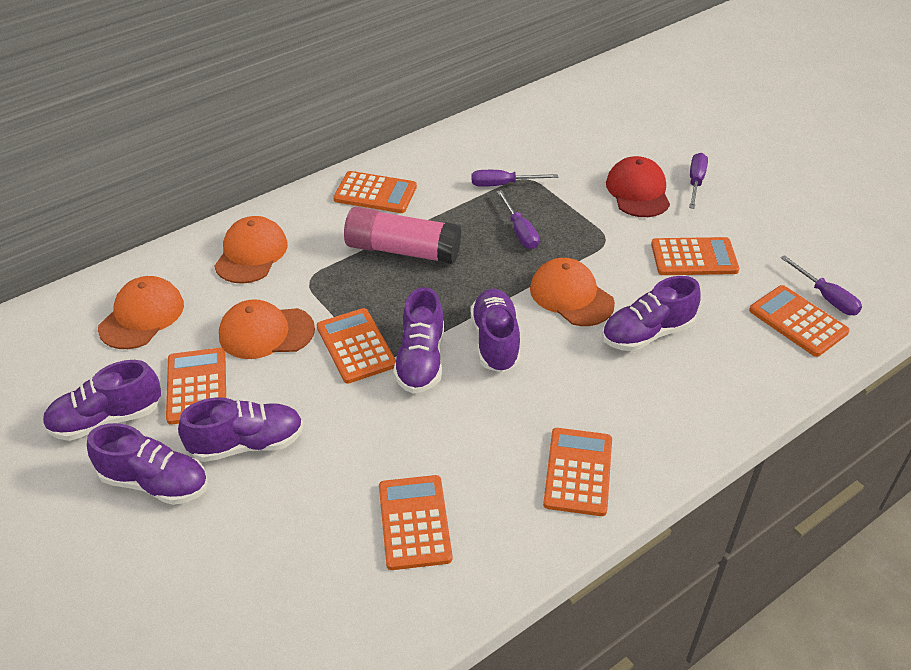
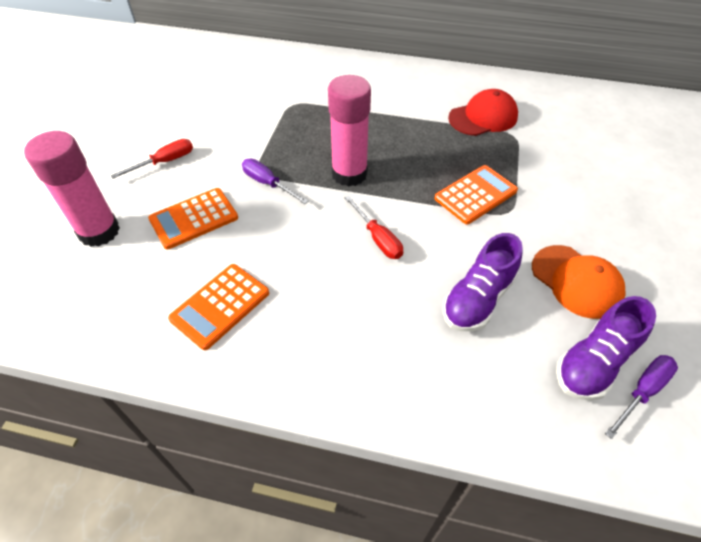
orange calculator: [166,348,226,425] [317,308,396,384] [333,171,417,213] [379,475,452,570] [543,428,612,516] [651,237,739,275] [749,285,850,357] = 7 -> [148,188,238,250] [168,264,269,350] [434,165,518,224] = 3
orange cap: [98,276,184,349] [214,216,288,284] [219,299,315,359] [530,258,615,326] = 4 -> [532,245,626,319] = 1
pink glue stick: [344,207,461,265] = 1 -> [24,131,120,247] [328,75,371,187] = 2
purple screwdriver: [472,170,558,187] [497,190,539,249] [689,153,708,209] [781,255,862,315] = 4 -> [242,159,308,204] [605,355,678,439] = 2
purple shoe: [43,360,161,441] [87,423,208,505] [178,397,304,462] [393,287,444,394] [471,288,520,372] [602,276,701,351] = 6 -> [443,233,523,331] [556,296,656,401] = 2
red screwdriver: none = 0 -> [111,139,193,179] [345,196,403,259] = 2

